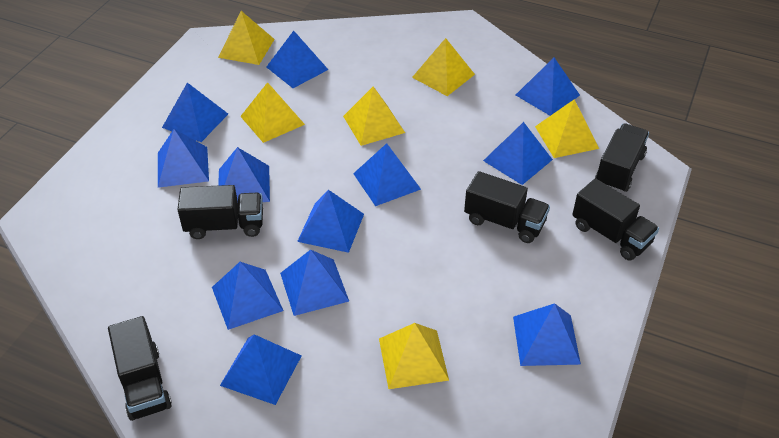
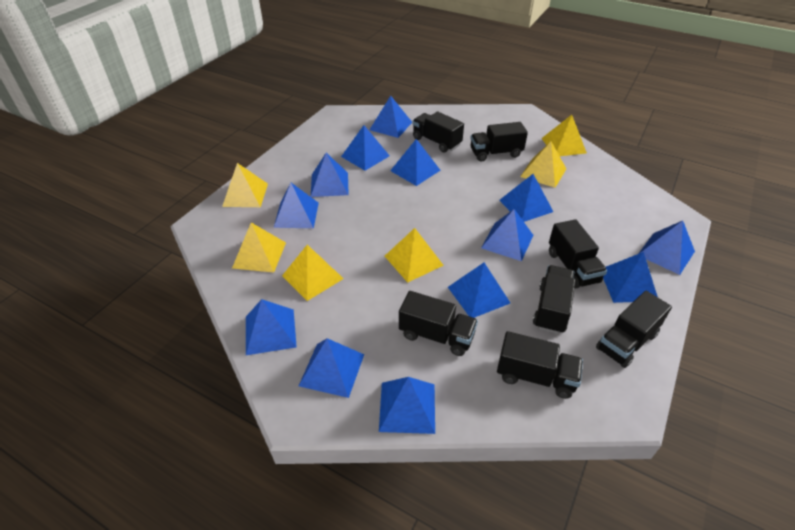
black truck: [108,316,172,421] [177,185,263,239] [464,171,550,243] [572,178,659,261] [595,123,649,192] = 5 -> [399,291,478,356] [413,112,464,153] [470,122,528,162] [497,331,583,399] [533,265,576,334] [549,219,607,289] [596,291,672,368] = 7
blue pyramid: [158,129,209,188] [162,83,228,142] [212,262,283,330] [218,147,270,202] [220,334,301,405] [267,31,328,88] [280,249,349,316] [297,190,364,253] [353,143,421,206] [483,122,553,185] [513,303,581,366] [516,57,580,116] = 12 -> [246,299,297,355] [274,183,319,228] [299,338,364,398] [311,153,349,197] [341,125,390,171] [370,96,412,138] [379,377,435,434] [390,139,440,186] [448,263,510,318] [481,209,533,261] [499,174,553,222] [603,252,658,303] [638,221,695,275] = 13

